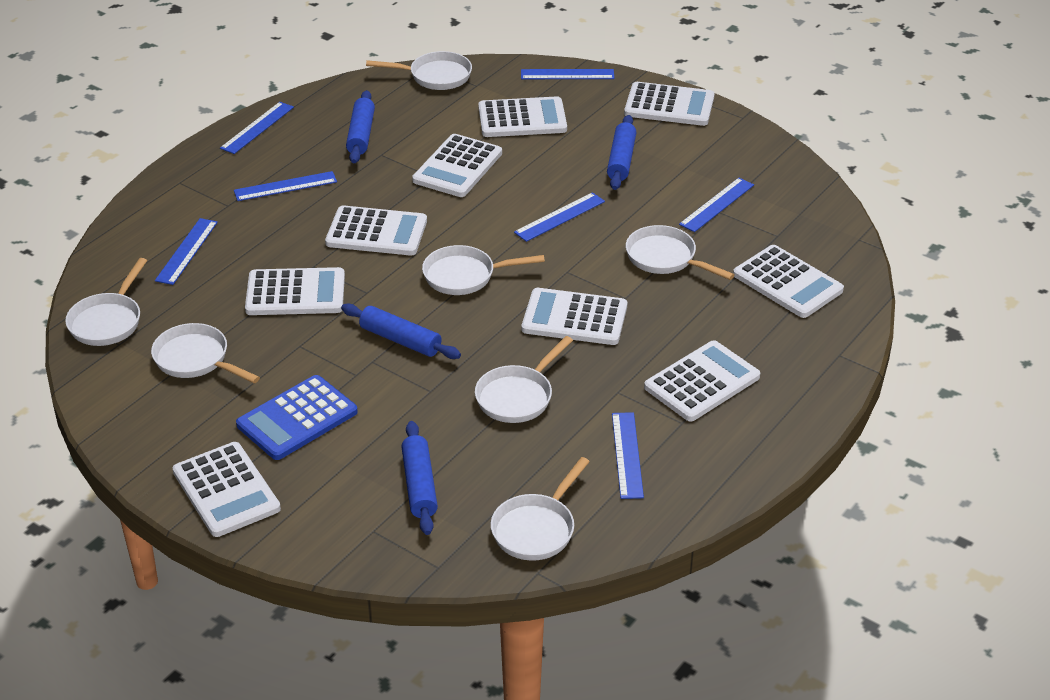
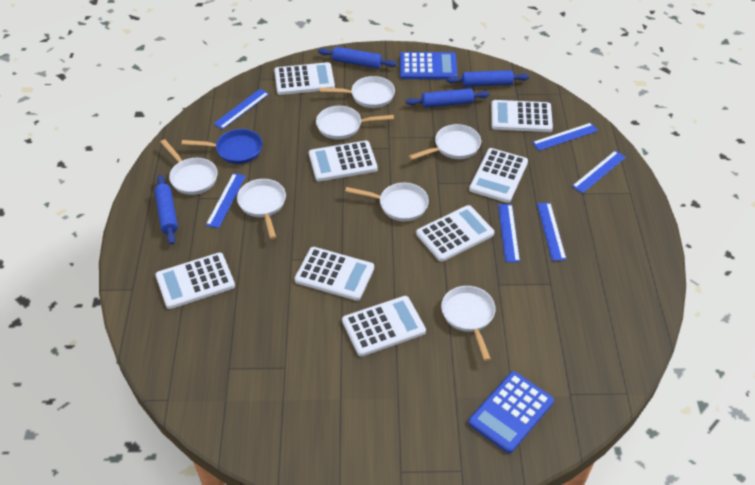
blue calculator: [236,375,358,460] = 1 -> [400,52,457,79] [468,371,554,453] = 2
blue pan: none = 0 -> [182,129,262,164] = 1
blue ruler: [155,218,218,285] [220,102,294,154] [234,171,337,201] [514,192,605,242] [521,69,614,79] [612,412,644,499] [679,178,754,232] = 7 -> [206,173,246,228] [213,89,269,129] [498,204,520,262] [532,123,598,151] [537,203,567,261] [572,151,626,193] = 6
white calculator: [172,442,281,537] [245,267,345,315] [325,205,427,256] [412,134,502,197] [478,96,567,137] [522,288,627,345] [624,82,715,126] [644,340,760,422] [733,245,844,318] = 9 -> [155,252,235,309] [274,62,335,95] [295,247,374,301] [309,141,378,181] [342,296,426,357] [416,205,494,262] [469,148,528,203] [491,100,553,132] = 8

